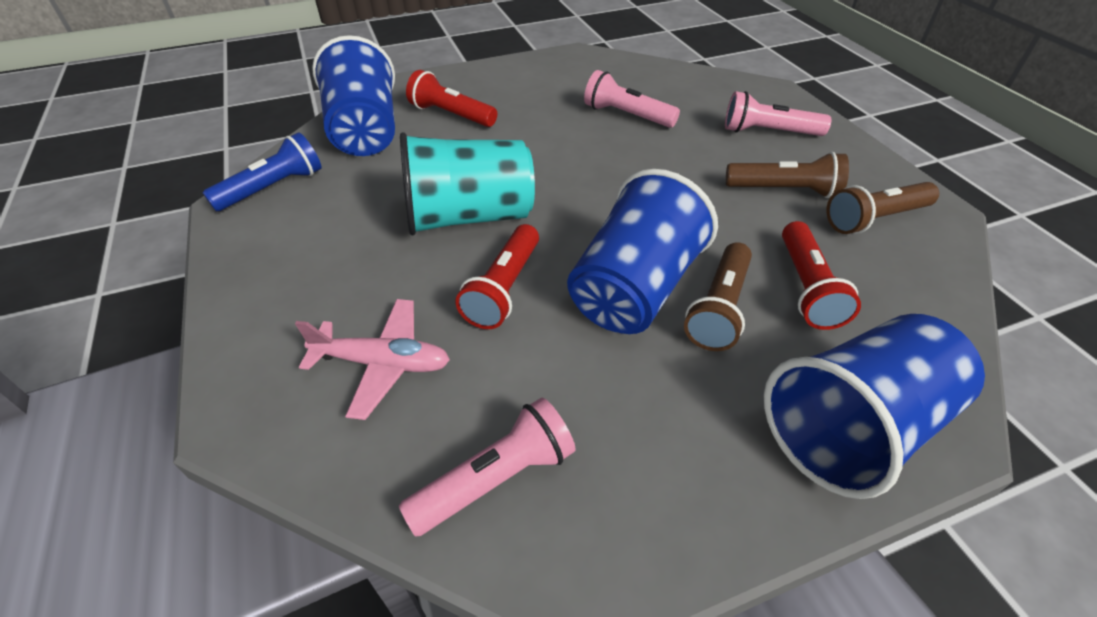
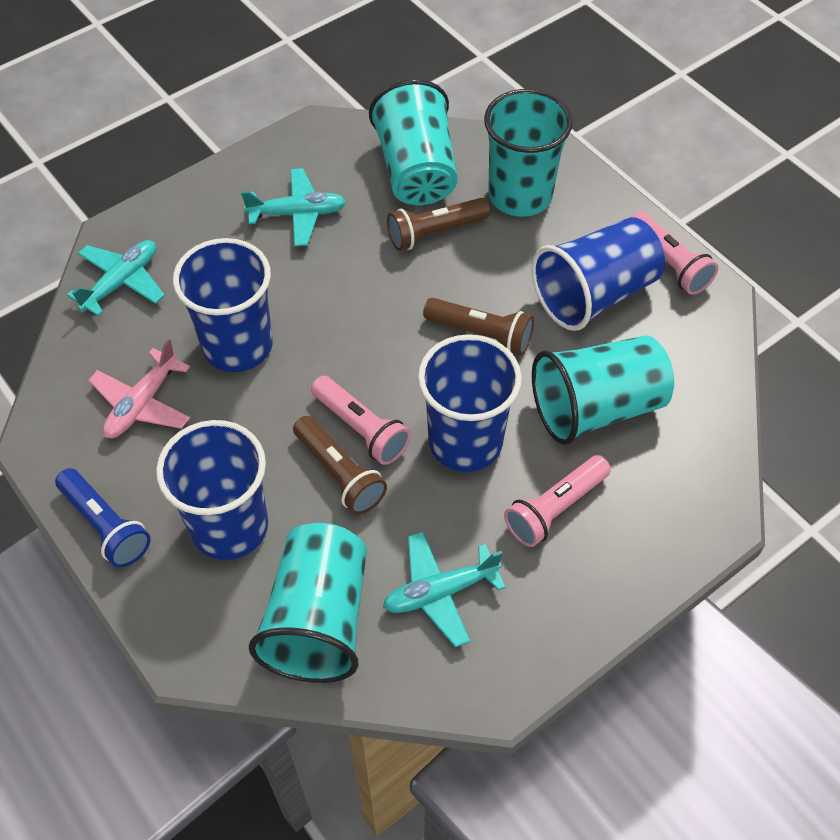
blue cup: [312,35,395,156] [567,169,718,334] [764,314,985,499] = 3 -> [156,420,268,560] [173,238,273,372] [418,334,522,472] [532,217,665,331] = 4
red flashlight: [406,70,497,127] [455,224,539,329] [782,221,861,330] = 3 -> none = 0
turquoise cup: [400,132,535,235] = 1 -> [249,523,367,683] [369,79,458,205] [484,89,573,217] [532,335,674,445] = 4
turquoise plane: none = 0 -> [67,240,165,316] [241,168,346,246] [383,531,506,647] = 3

